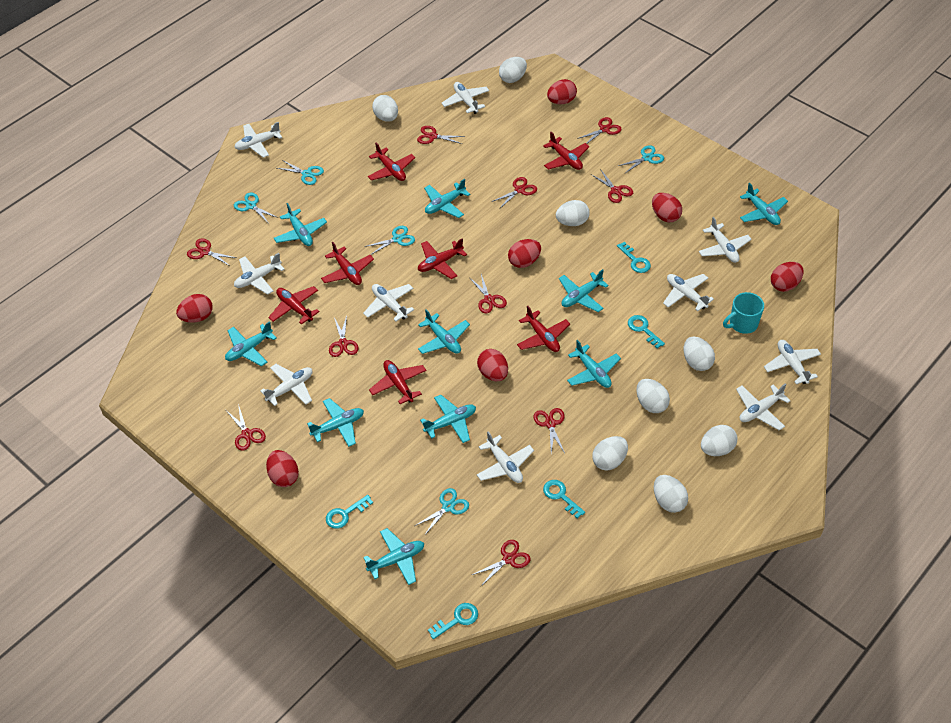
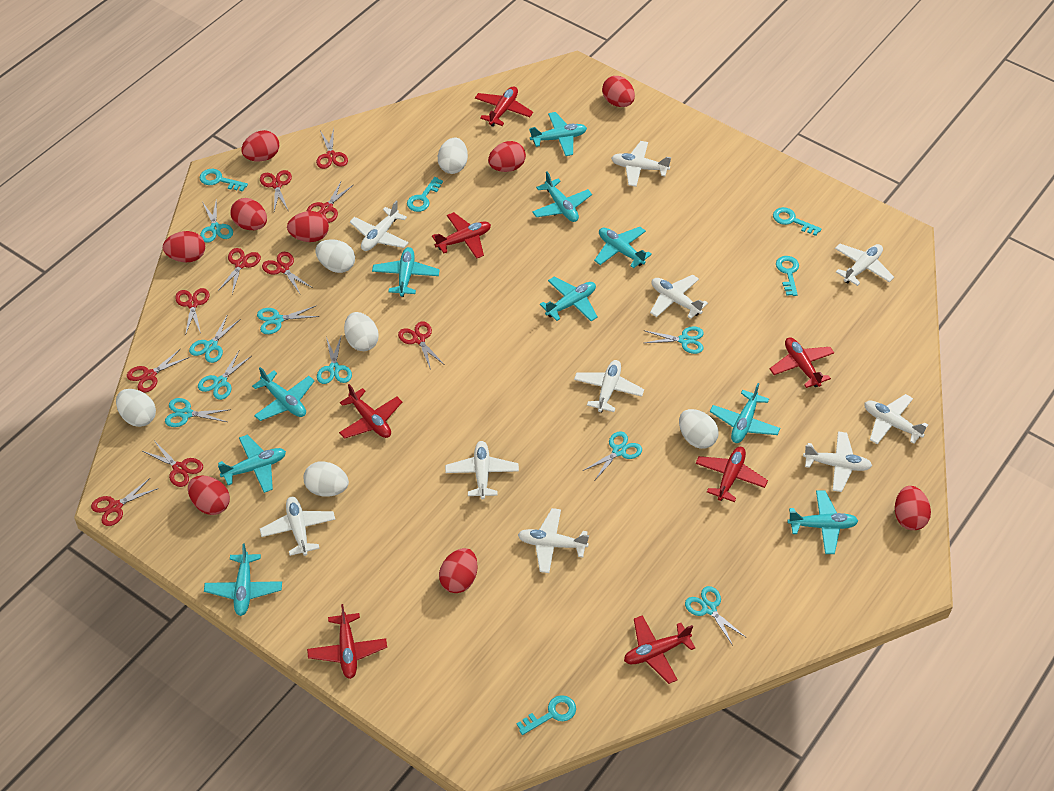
red egg: [176,294,213,323] [266,450,299,487] [477,349,508,381] [508,239,541,268] [547,79,577,104] [652,193,682,223] [771,262,804,292] = 7 -> [163,231,205,262] [188,476,230,515] [231,198,267,230] [241,130,279,162] [287,211,329,242] [439,548,478,593] [488,141,526,172] [602,76,635,107] [895,486,931,530] = 9
turquoise mug: [723,292,764,334] = 1 -> none = 0
turquoise scissors: [234,193,278,224] [277,160,324,185] [364,226,415,255] [415,488,469,536] [618,146,664,173] = 5 -> [165,398,231,427] [189,314,239,363] [198,351,252,400] [200,198,233,243] [257,305,320,334] [317,334,352,384] [583,431,642,480] [643,326,704,354] [685,586,747,646] = 9
white egg: [372,95,398,122] [499,57,527,83] [556,200,590,226] [592,436,628,471] [636,379,670,413] [654,475,688,513] [684,336,715,371] [701,425,737,456] = 8 -> [116,389,156,427] [303,461,349,497] [316,239,355,273] [344,312,379,351] [438,137,468,174] [679,409,719,449] = 6

